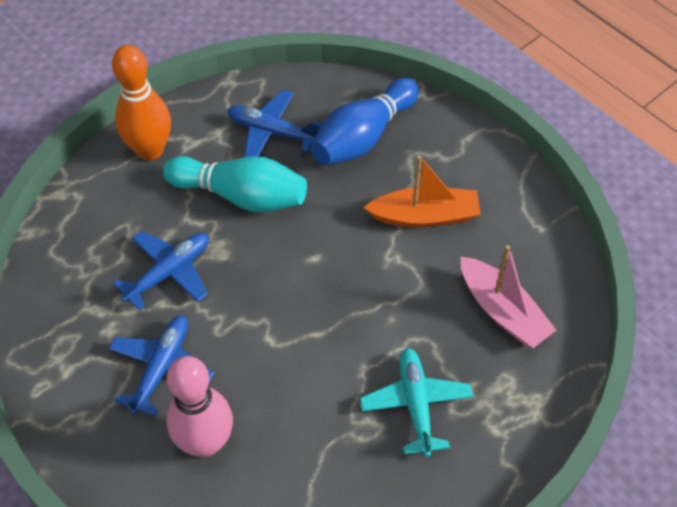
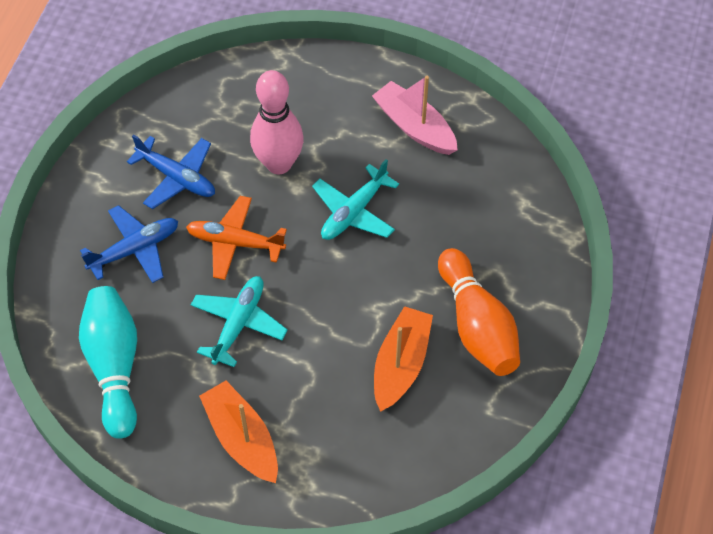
blue bowling pin: [311,78,419,165] = 1 -> none = 0
blue plane: [109,315,214,416] [113,231,209,310] [227,89,322,157] = 3 -> [80,205,178,283] [127,134,215,209] = 2
orange boat: [363,155,481,228] = 1 -> [199,381,278,483] [374,306,433,412] = 2
orange plane: none = 0 -> [186,196,287,280] = 1
turquoise plane: [360,348,473,457] = 1 -> [191,276,288,367] [312,159,399,240] = 2

